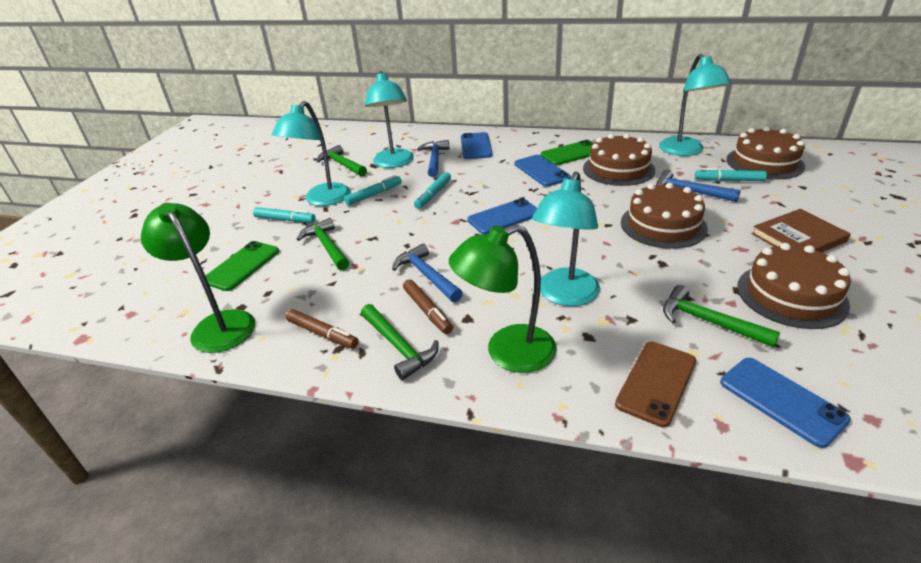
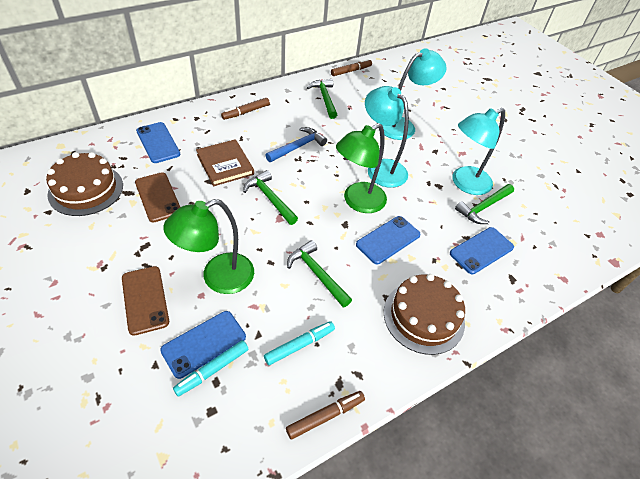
blue hammer: [392,243,463,302] [417,140,449,177] [656,169,741,202] = 3 -> [266,127,327,162] = 1
brown cake: [583,134,655,186] [621,183,708,249] [727,126,805,180] [737,243,851,329] = 4 -> [46,152,123,216] [384,274,465,355] = 2
brown marker: [286,309,359,349] [403,279,453,334] = 2 -> [221,98,270,120] [286,391,365,439] [331,59,372,76] = 3
brown phone: [615,342,696,427] = 1 -> [122,266,169,336] [135,172,180,222] = 2
green phone: [205,241,279,291] [541,140,593,165] = 2 -> none = 0
turquoise lamp: [272,101,351,206] [365,71,414,168] [532,171,600,306] [659,54,731,156] = 4 -> [365,86,409,188] [382,48,447,140] [452,108,505,195] = 3
turquoise marker: [253,207,316,223] [344,175,402,205] [414,172,451,208] [695,168,767,181] = 4 -> [173,340,248,397] [264,321,335,365] = 2

